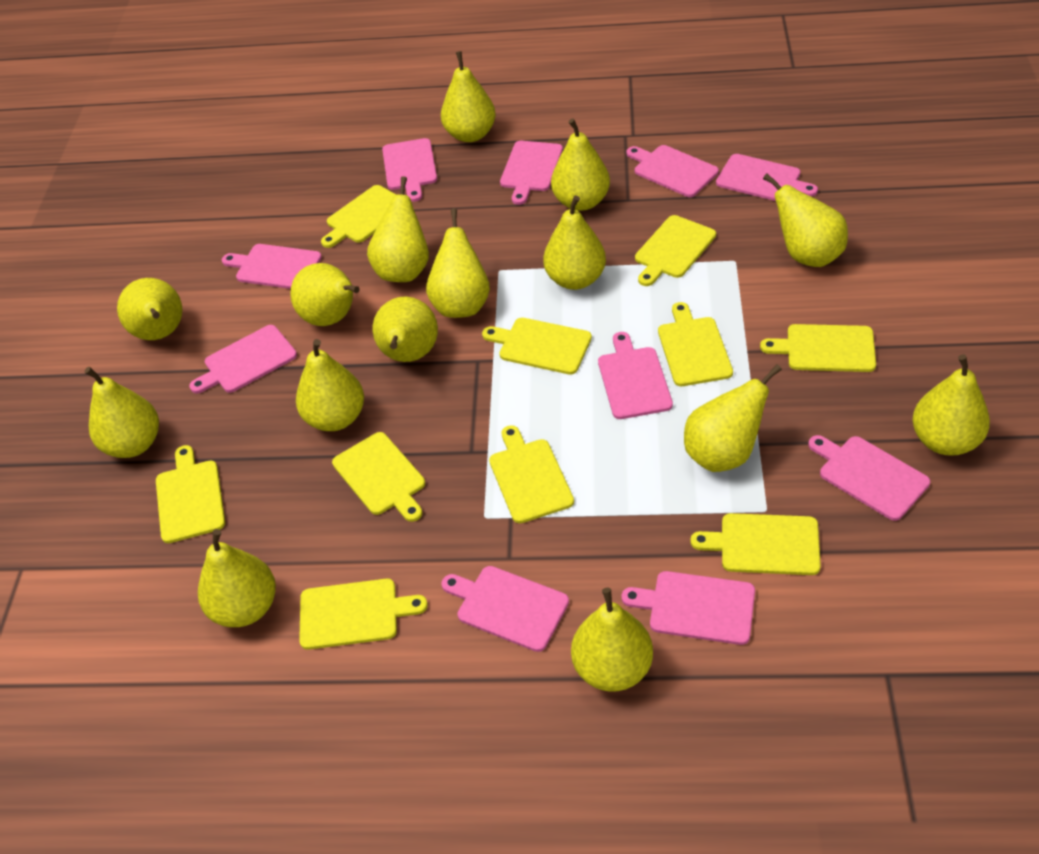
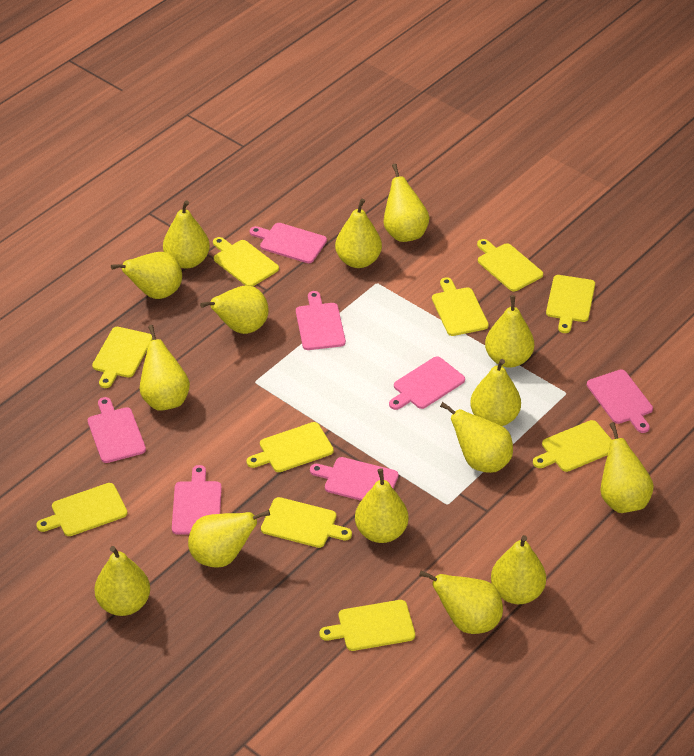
pink cutting board: [189,325,297,393] [222,244,322,289] [382,138,437,202] [441,566,569,652] [500,141,563,205] [598,332,673,419] [622,571,755,645] [626,145,719,197] [716,154,818,201] [808,435,930,521] = 10 -> [88,397,146,463] [172,465,222,534] [250,223,327,263] [296,291,346,350] [310,457,398,501] [389,356,465,410] [587,369,653,433] = 7

